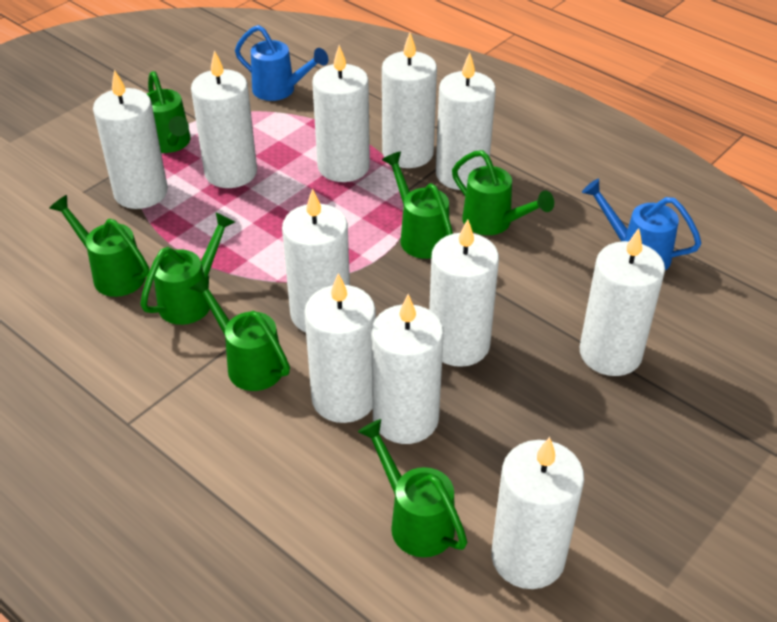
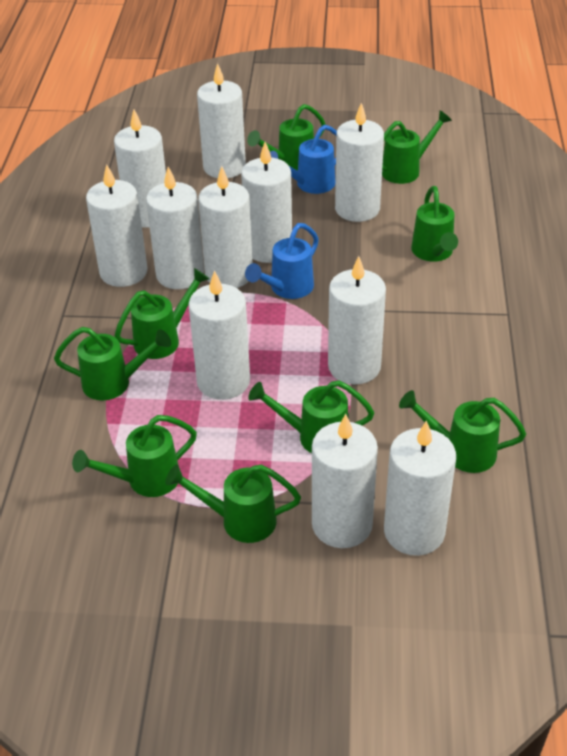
green watering can: [49,195,149,297] [140,212,235,325] [147,71,191,153] [189,276,290,391] [358,419,467,557] [382,151,453,259] [452,150,554,235] = 7 -> [54,327,171,401] [72,415,197,497] [115,268,210,359] [165,464,301,543] [247,104,326,171] [248,380,374,453] [382,110,452,184] [399,390,526,473] [411,186,458,262] = 9

